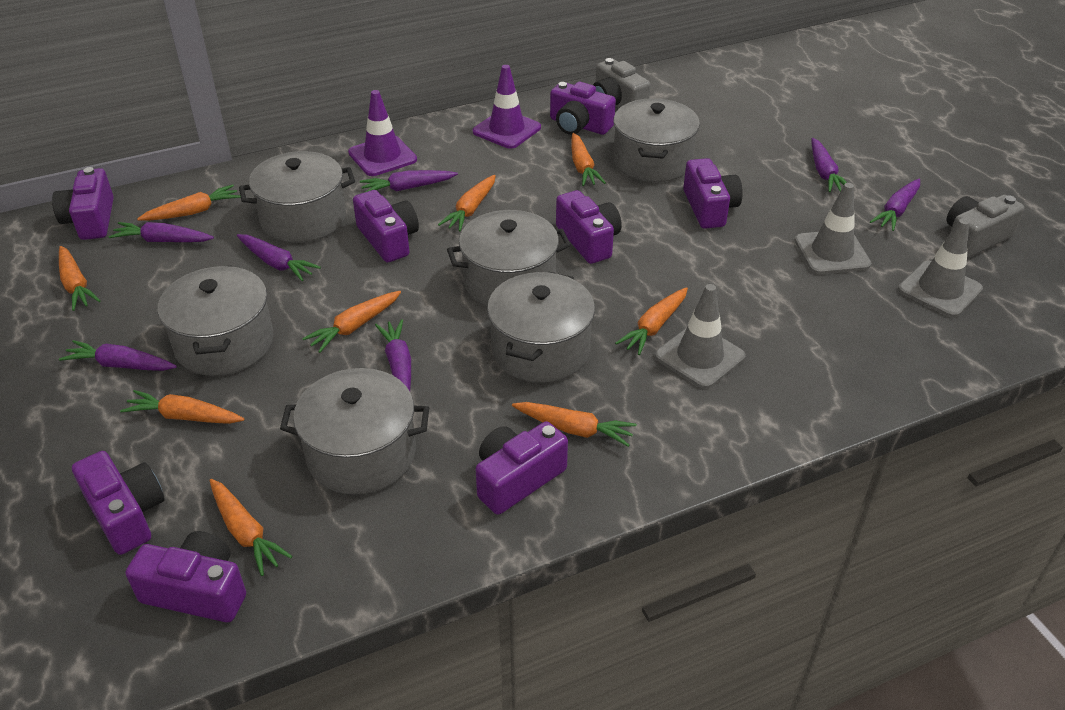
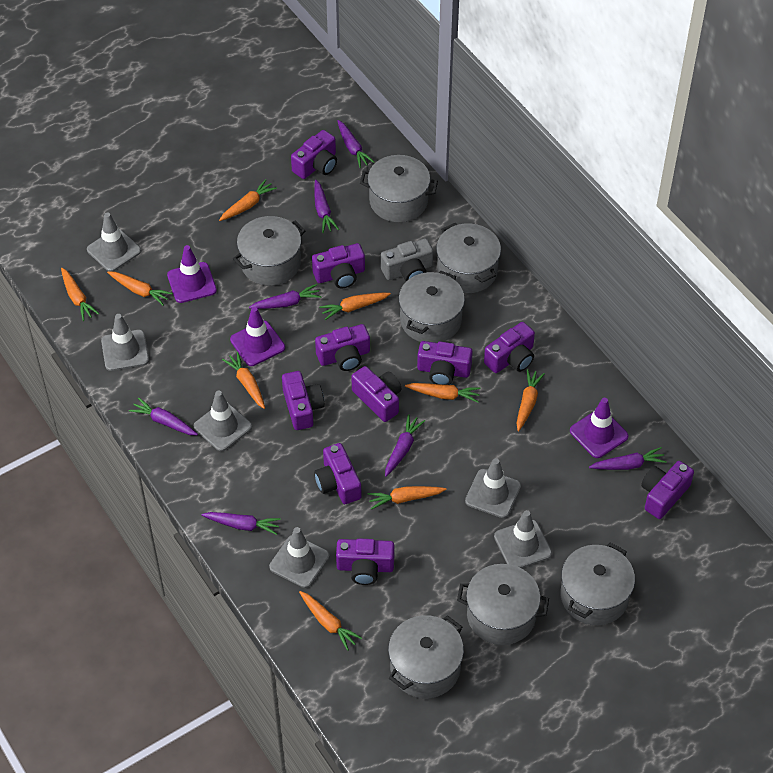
grey camera: [593,58,651,108] [947,195,1024,258] = 2 -> [381,238,433,281] = 1
grey pot: [158,265,274,376] [239,151,355,243] [280,368,429,495] [447,210,571,307] [487,272,595,383] [613,98,700,182] = 6 -> [233,216,305,286] [360,155,438,222] [388,615,464,698] [399,271,465,343] [436,223,501,293] [457,564,549,645] [560,543,635,625] = 7
grey traffic cone: [655,284,746,389] [794,183,871,274] [898,219,983,318] = 3 -> [87,212,141,272] [101,314,149,371] [194,391,252,451] [269,527,330,588] [465,458,521,518] [494,510,552,568] = 6
purple camera: [52,167,114,240] [72,451,165,555] [126,531,246,622] [353,190,419,262] [476,421,568,515] [550,82,616,135] [556,190,622,264] [683,158,743,229] = 8 -> [282,371,325,430] [291,130,337,179] [312,243,365,288] [314,443,362,504] [315,324,370,371] [336,538,395,585] [351,366,401,422] [417,341,473,385] [484,322,535,373] [641,461,694,519] = 10
purple traffic cone: [348,90,417,176] [473,65,541,149] = 2 -> [167,245,217,303] [230,307,285,366] [570,398,628,458] = 3

